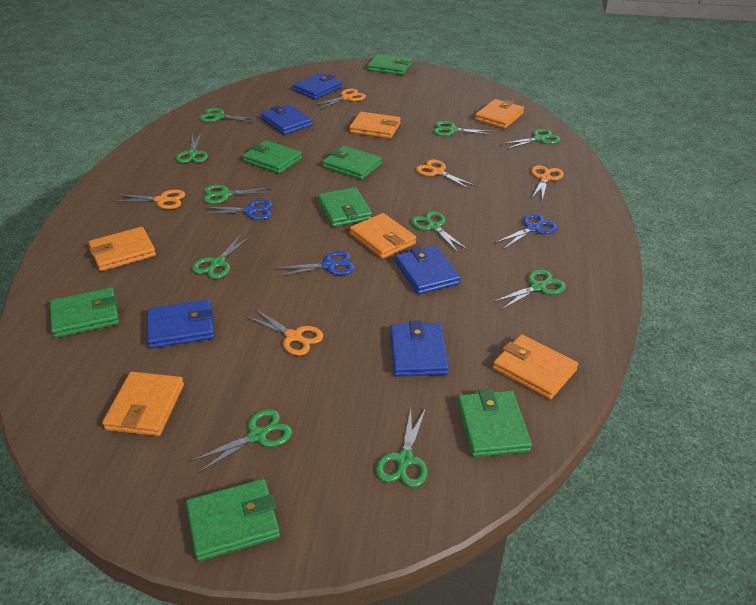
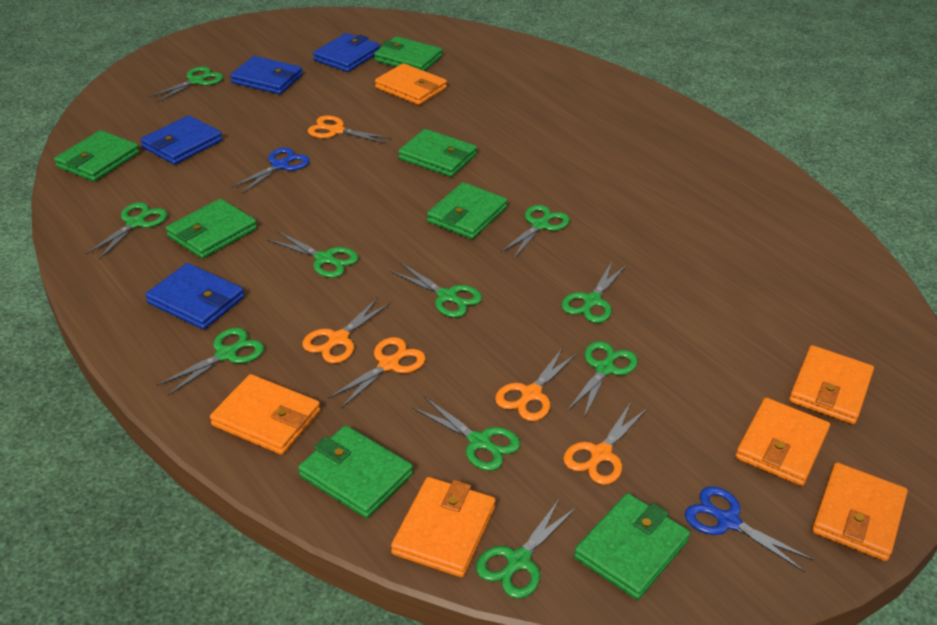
blue scissors: [202,199,273,220] [275,251,355,277] [495,214,557,249] = 3 -> [232,147,310,194] [685,486,814,572] = 2
blue wallet: [147,300,214,349] [261,104,313,135] [293,73,343,99] [390,321,449,377] [395,246,461,294] = 5 -> [140,115,222,165] [145,263,244,330] [230,56,303,95] [313,33,380,72] = 4

